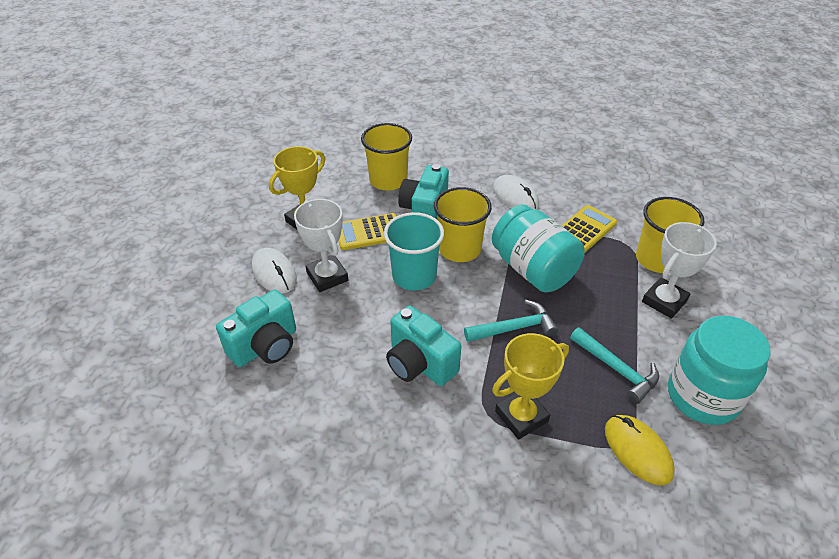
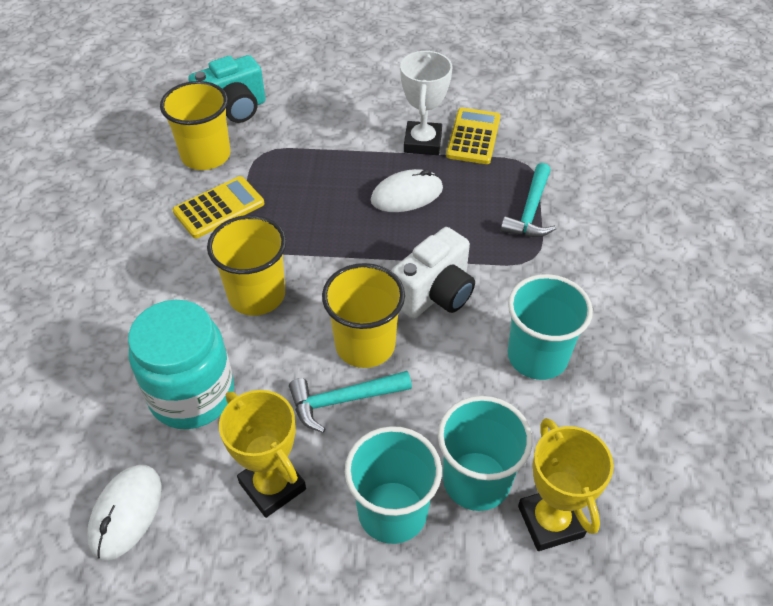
turquoise camera: [216,290,296,367] [386,306,461,386] [398,164,449,220] = 3 -> [188,55,265,123] = 1
turquoise cup: [384,212,444,291] = 1 -> [345,426,442,544] [438,396,533,511] [508,274,593,380] = 3
turquoise jar: [492,205,585,292] [668,315,770,425] = 2 -> [128,300,234,429] = 1
white camera: none = 0 -> [392,227,475,319] = 1
white trophy: [294,199,348,292] [642,222,717,319] = 2 -> [400,50,452,155] = 1
yellow mouse: [605,415,675,485] = 1 -> none = 0

